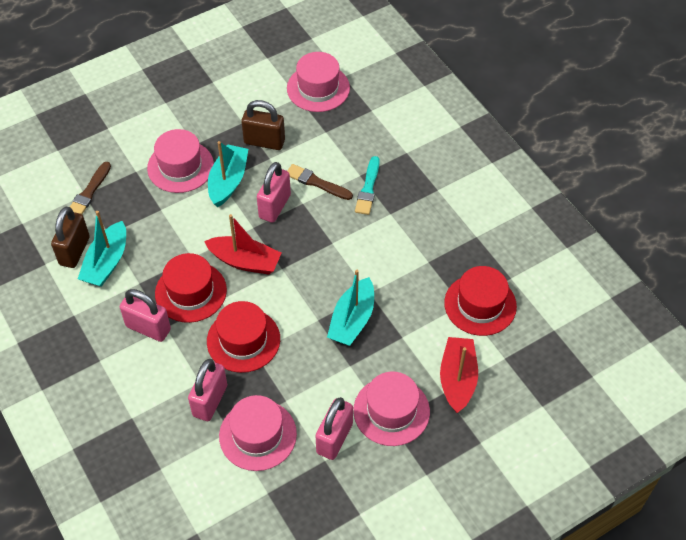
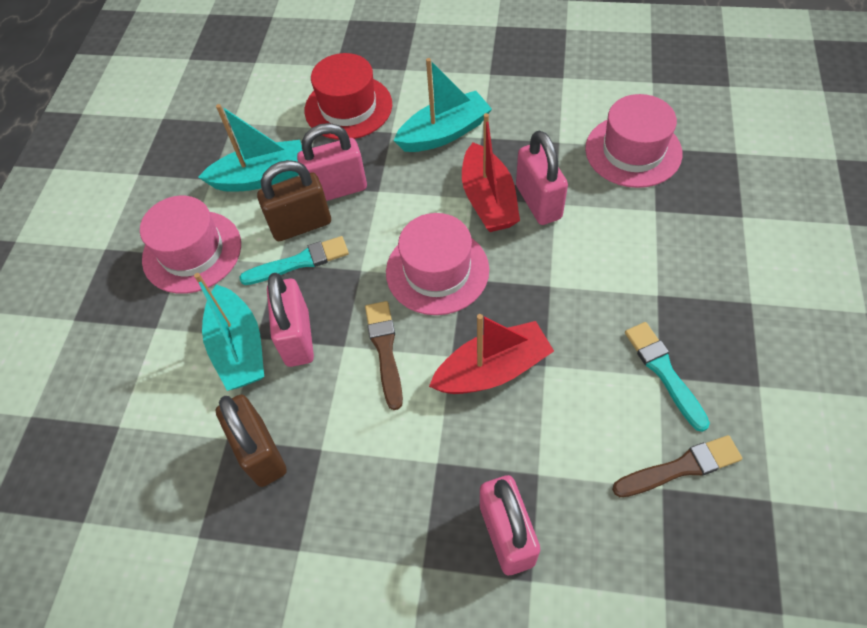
pink hat: [147,129,214,193] [219,395,297,471] [287,52,350,112] [353,372,430,446] = 4 -> [140,195,241,294] [386,213,489,315] [585,94,682,188] = 3
red hat: [155,253,227,323] [207,301,280,373] [444,266,517,336] = 3 -> [305,53,392,140] = 1
turquoise brush: [355,156,380,215] = 1 -> [239,236,349,285] [625,322,710,432] = 2

